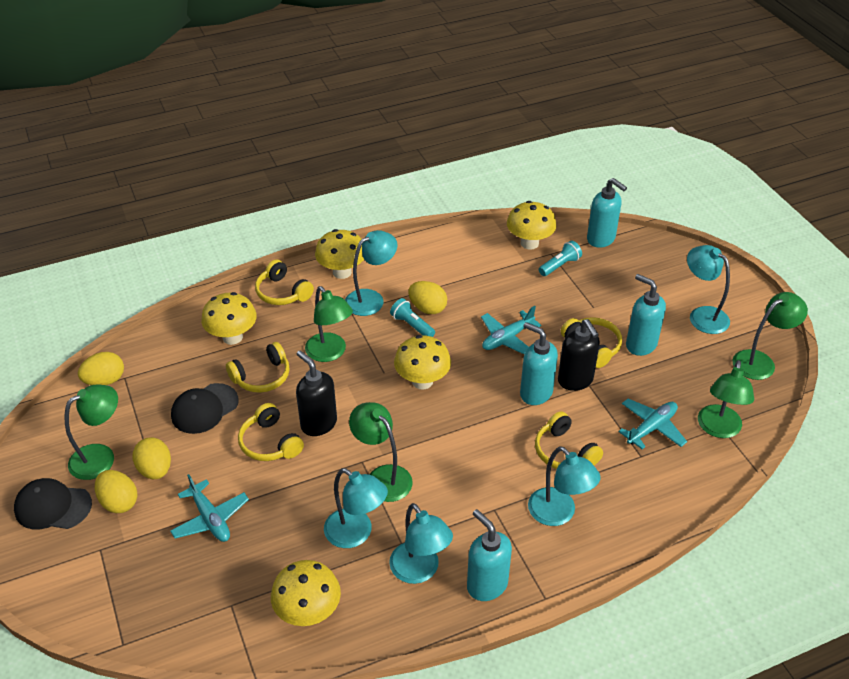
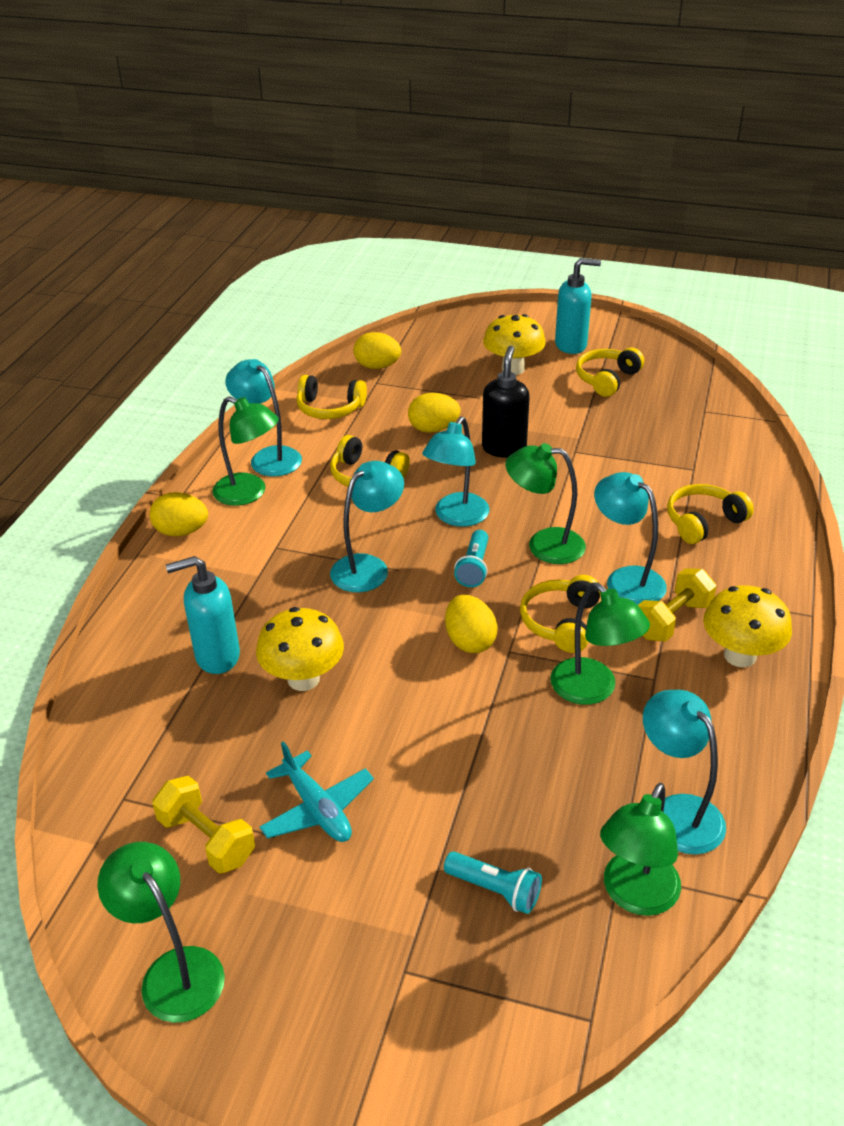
black cap: [14,478,92,529] [171,383,239,434] = 2 -> none = 0
black soap dispenser: [296,351,337,436] [558,319,600,391] = 2 -> [482,346,530,458] = 1
turquoise plane: [170,474,249,542] [481,306,541,354] [618,399,687,449] = 3 -> [259,741,374,842] = 1
turquoise soap dispenser: [467,509,512,601] [520,322,558,405] [587,178,627,248] [626,274,666,356] = 4 -> [166,556,240,674] [555,258,601,354] = 2
yellow dumbbell: none = 0 -> [152,776,255,874] [638,568,716,642] = 2
yellow mushroom: [201,292,257,345] [271,560,341,626] [315,229,364,279] [394,335,451,389] [507,201,557,250] = 5 -> [256,607,344,691] [483,314,546,375] [703,585,792,667] = 3

